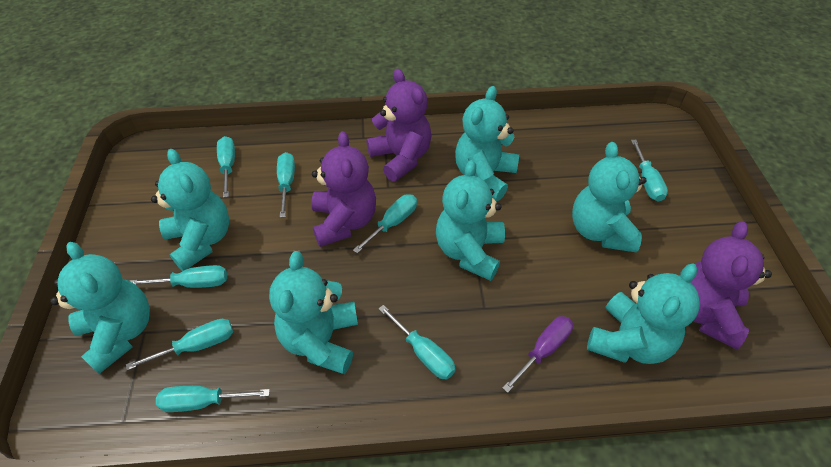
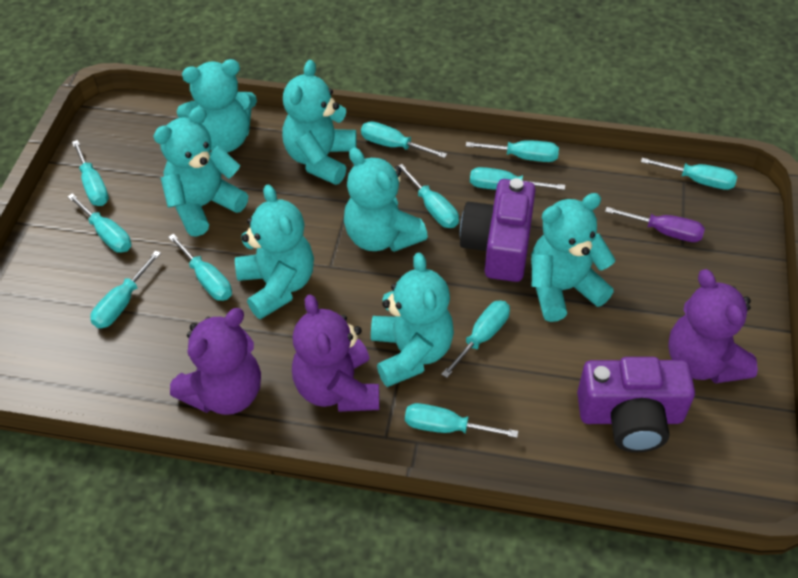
purple camera: none = 0 -> [460,178,536,282] [577,357,695,452] = 2
turquoise screwdriver: [126,319,233,371] [129,265,227,288] [156,386,270,412] [217,136,235,198] [277,152,295,218] [353,194,417,253] [378,305,456,380] [631,140,668,202] = 8 -> [67,193,131,253] [72,140,109,206] [90,251,161,328] [168,234,232,301] [361,121,447,158] [398,164,459,228] [405,403,518,438] [441,301,510,378] [466,140,559,162] [470,167,565,190] [641,158,737,190] = 11

